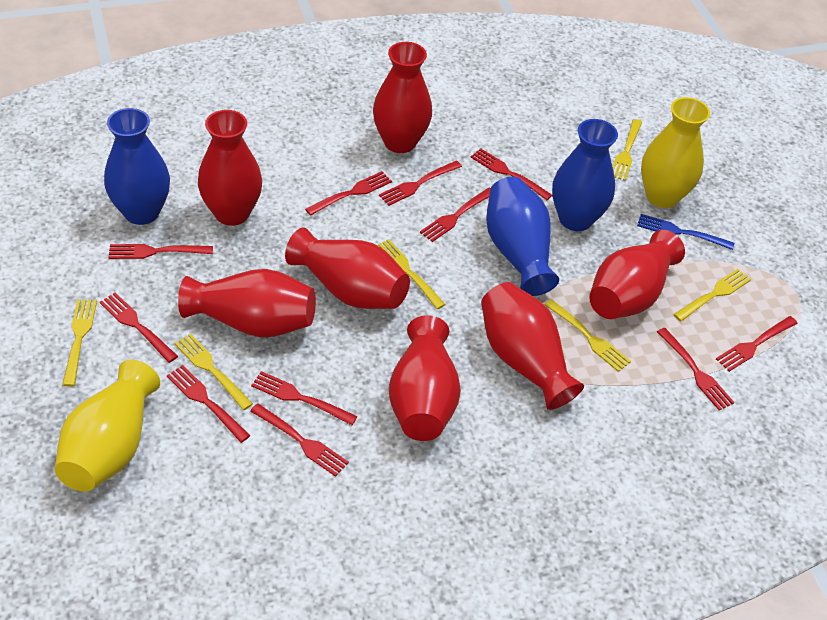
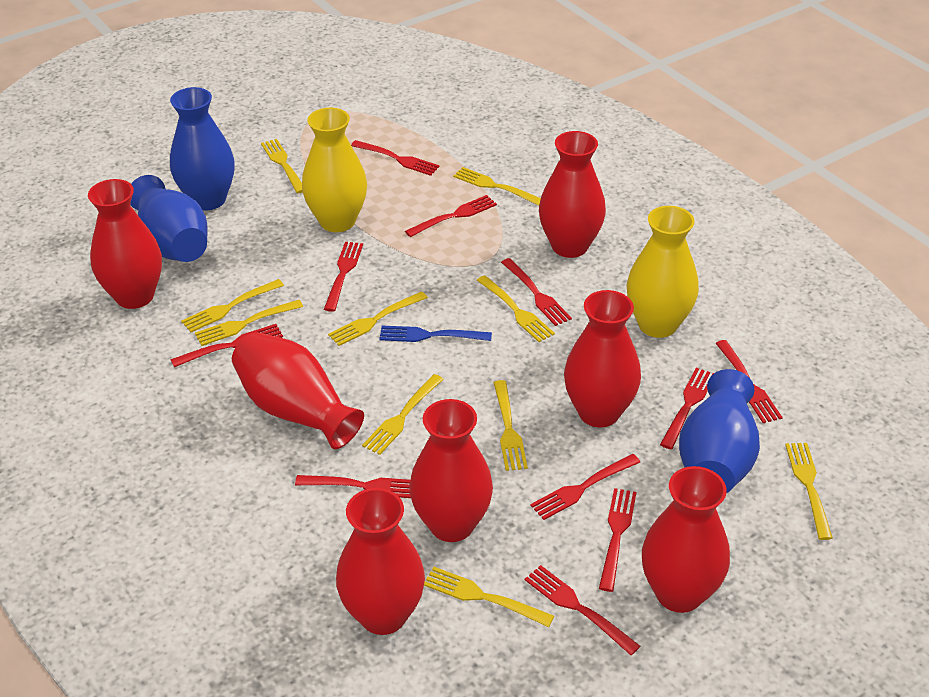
yellow fork: [62,299,97,386] [175,333,253,410] [378,239,446,309] [545,299,631,372] [613,119,642,181] [673,269,751,322] = 6 -> [181,279,284,332] [195,300,303,346] [261,139,303,193] [328,291,428,346] [362,374,444,455] [424,567,554,627] [453,167,541,206] [477,275,555,342] [493,380,528,471] [785,443,833,540] = 10

